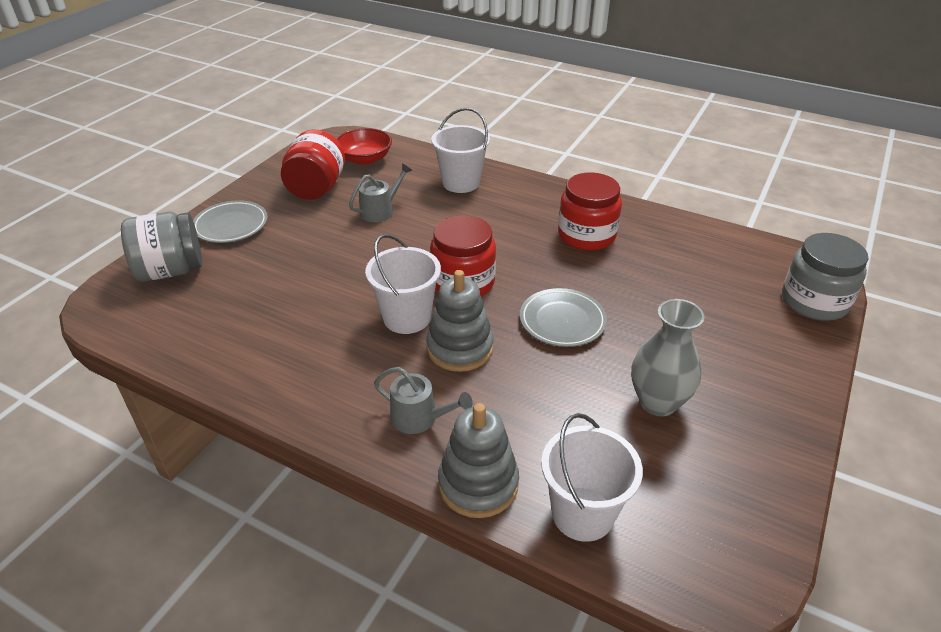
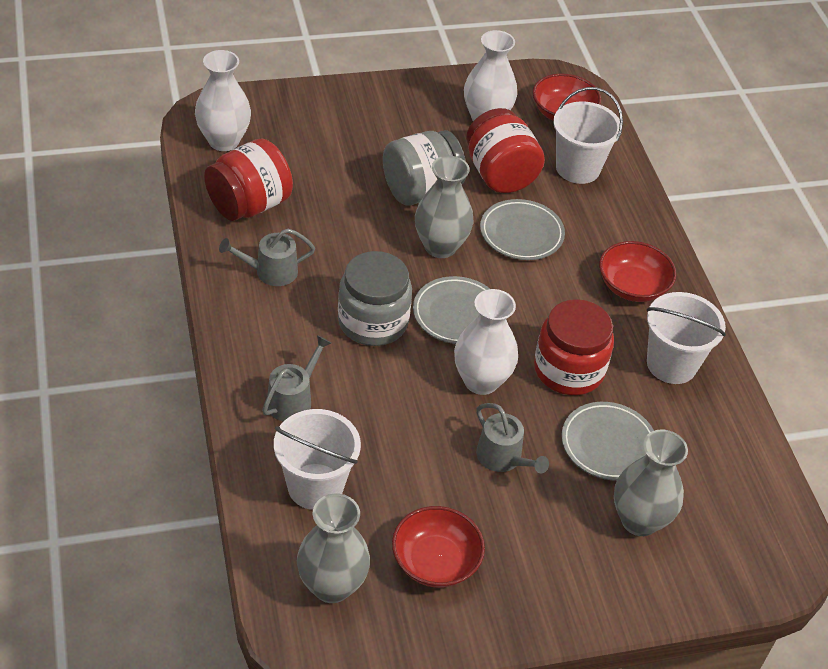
grey plate: [193,200,268,243] [520,288,607,347] = 2 -> [413,276,490,344] [480,199,565,260] [561,402,654,480] = 3
grey stacking toy: [426,270,494,372] [438,403,519,518] = 2 -> none = 0
grey vase: [631,299,704,417] = 1 -> [297,494,370,603] [415,156,474,258] [614,429,688,536] = 3
grey watering can: [349,163,412,222] [374,367,473,434] = 2 -> [219,229,315,286] [262,335,331,421] [476,403,549,473] = 3
red bowl: [336,128,392,165] = 1 -> [392,506,485,588] [533,74,601,121] [599,241,676,302] = 3
white vase: none = 0 -> [195,50,251,151] [454,289,518,395] [464,30,517,121] = 3

